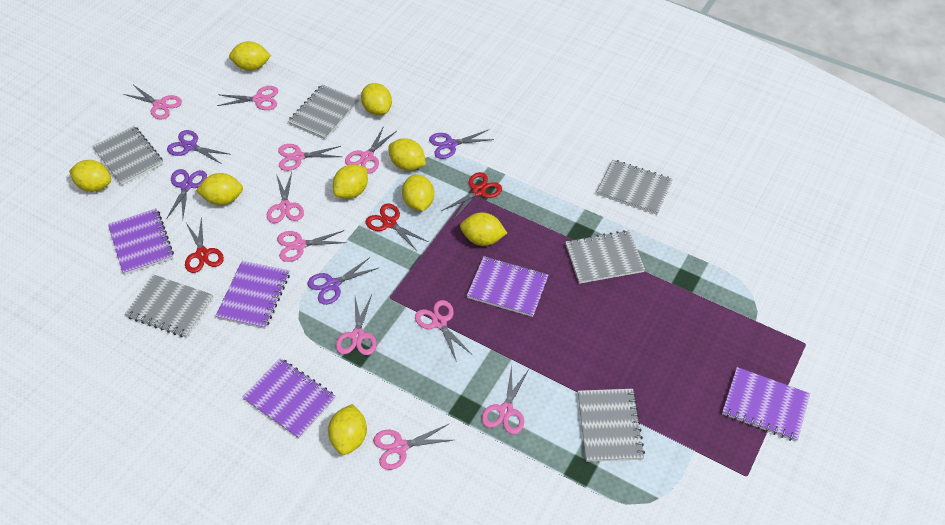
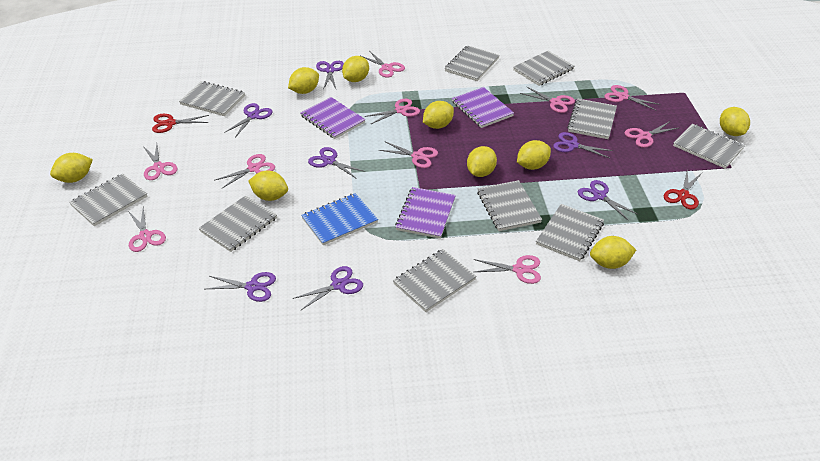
blue notebook: none = 0 -> [301,193,378,245] = 1
grey notebook: [92,126,163,185] [125,274,214,338] [288,84,359,140] [565,230,645,284] [578,389,645,462] [597,160,673,215] = 6 -> [69,174,148,226] [179,81,245,116] [199,195,277,252] [393,249,477,312] [445,45,500,81] [477,180,542,231] [513,51,574,86] [536,204,604,261] [567,99,617,139] [673,124,745,169] = 10
purple notebook: [108,208,174,275] [215,261,290,329] [242,358,336,439] [467,256,548,317] [722,367,810,442] = 5 -> [300,97,366,139] [395,187,456,239] [452,87,514,128] = 3
purple scissors: [166,169,207,219] [167,130,231,164] [308,257,378,305] [429,130,494,159] = 4 -> [206,272,276,302] [224,103,272,137] [292,266,363,310] [308,147,366,179] [316,61,344,90] [553,132,613,158] [578,180,638,221] = 7
red scissors: [185,217,224,273] [366,204,428,251] [442,172,502,220] = 3 -> [152,114,209,133] [664,169,702,209] = 2

